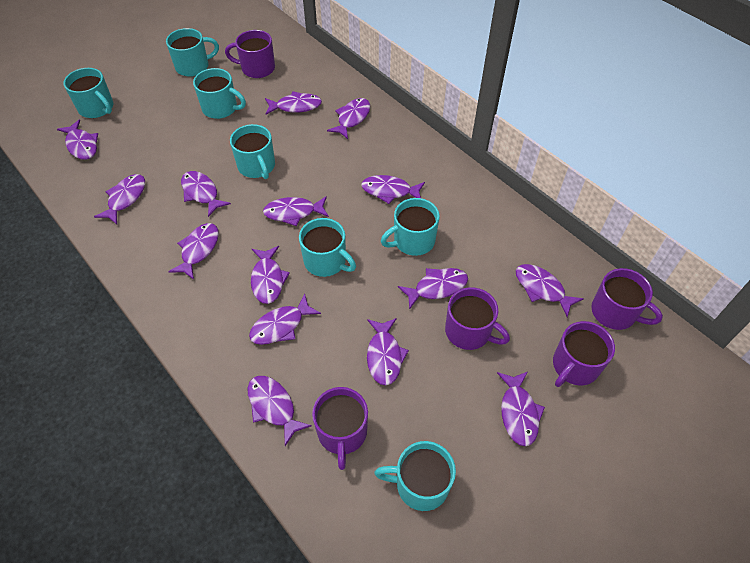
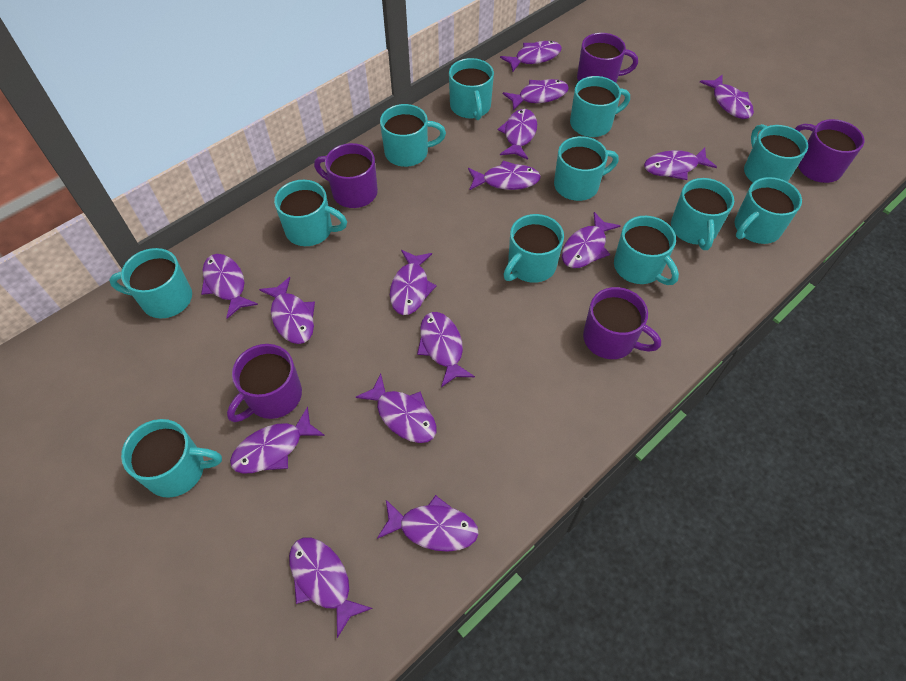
turquoise mug: [63,68,113,118] [166,28,219,77] [193,68,246,119] [230,124,275,179] [299,218,356,277] [374,441,456,511] [381,198,440,256] = 7 -> [109,248,192,319] [121,419,222,498] [274,180,347,246] [380,104,446,167] [449,58,494,120] [503,214,564,283] [554,136,619,201] [570,76,630,137] [614,216,679,285] [671,178,734,250] [735,177,802,244] [744,124,808,182] = 12

